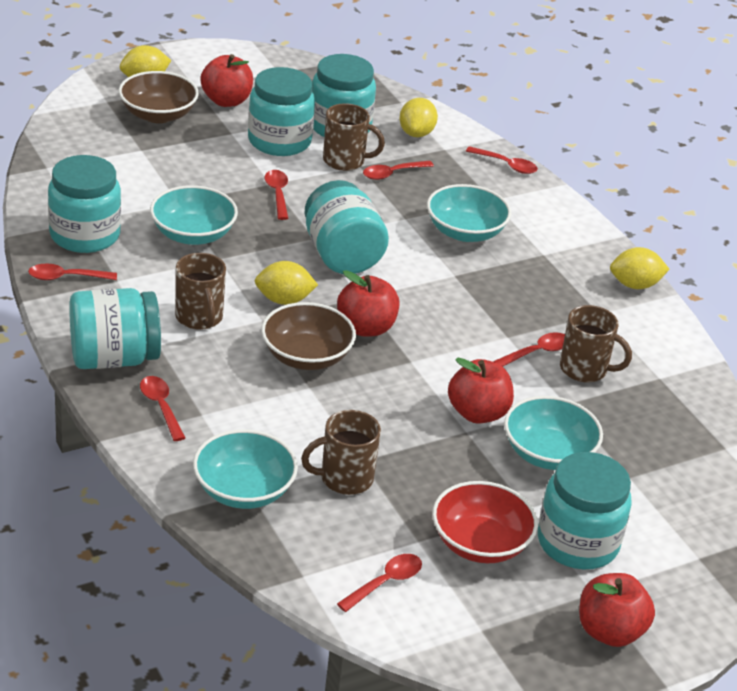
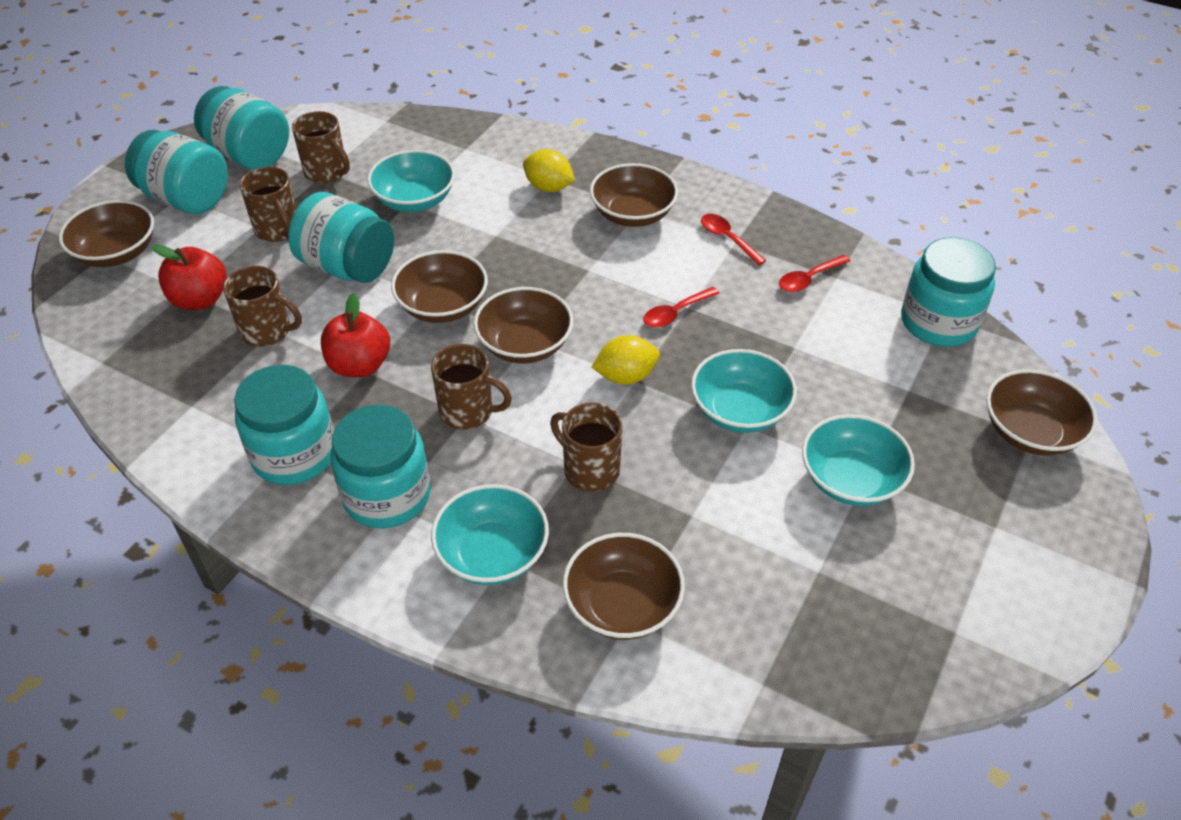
brown bowl: [119,71,199,123] [261,302,356,370] = 2 -> [59,200,154,267] [391,250,488,323] [474,287,573,363] [563,533,685,640] [590,163,678,227] [986,369,1098,456] = 6
brown mug: [175,253,226,330] [301,410,381,495] [323,103,385,171] [560,305,632,382] = 4 -> [223,266,302,347] [240,167,296,242] [292,111,350,183] [431,344,512,430] [550,402,622,492] = 5
red apple: [200,54,253,107] [337,270,399,337] [448,358,514,424] [579,573,655,647] = 4 -> [152,245,227,310] [321,293,390,377] = 2
red bowl: [432,481,538,563] = 1 -> none = 0
red spoon: [28,264,117,280] [140,376,185,441] [265,170,289,220] [337,554,422,612] [363,161,434,180] [466,146,538,174] [493,332,565,366] = 7 -> [643,287,720,328] [701,214,767,266] [779,255,850,292] = 3
yellow lemon: [120,45,171,77] [255,261,318,305] [400,98,438,137] [610,247,670,289] = 4 -> [523,149,575,192] [592,335,660,385] = 2

